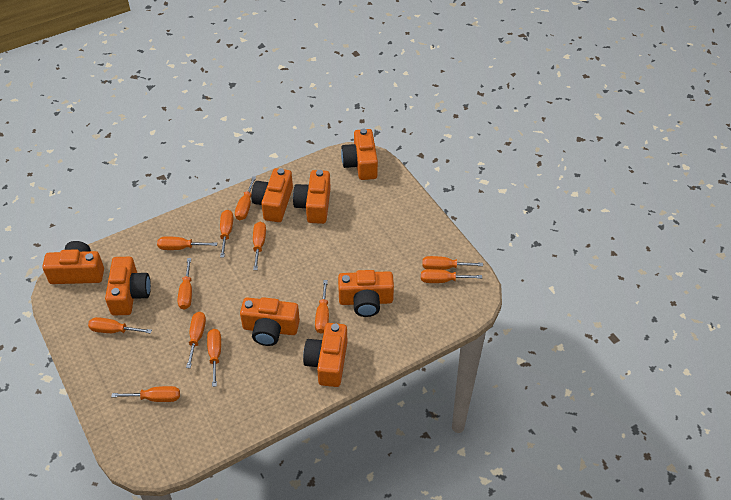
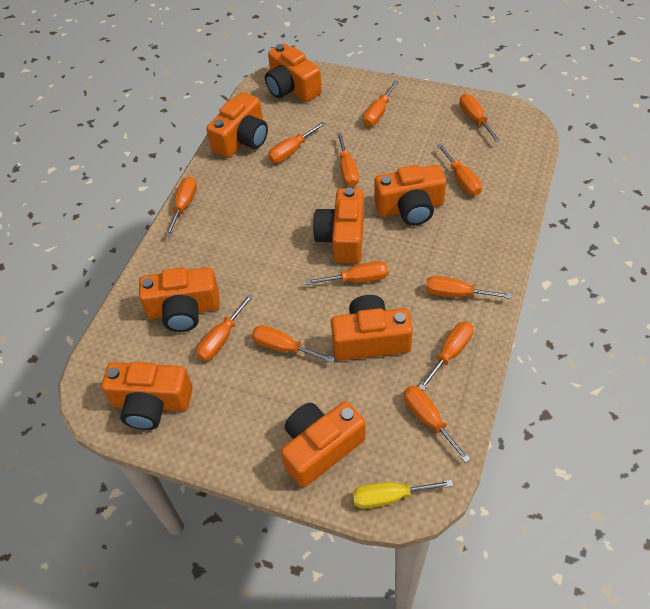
yellow screwdriver: none = 0 -> [353,480,453,509] = 1

